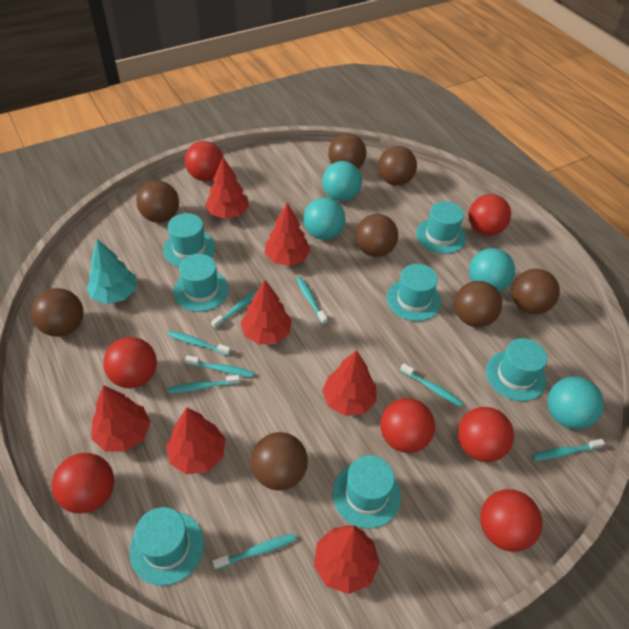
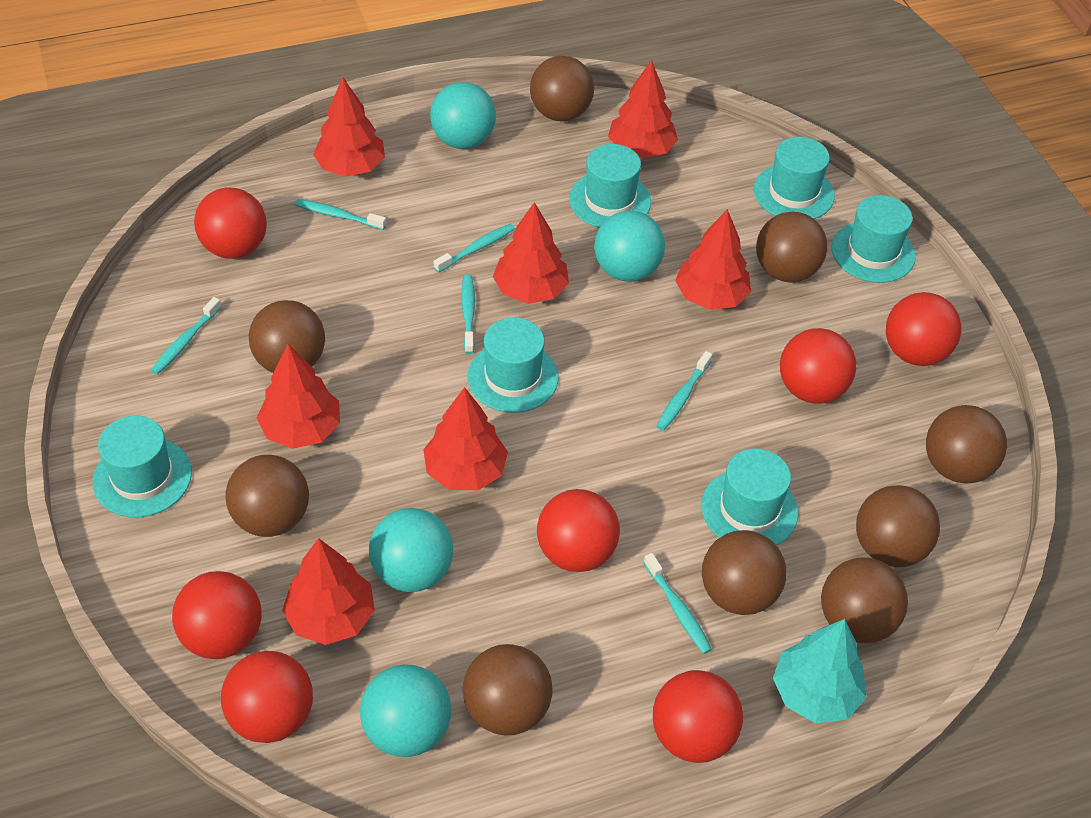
brown ball: [31,288,83,337] [136,181,179,223] [251,432,308,491] [328,133,366,169] [355,214,398,257] [378,146,417,186] [454,281,502,327] [512,269,560,314] = 8 -> [225,455,309,537] [249,300,325,373] [463,644,552,736] [530,56,594,122] [702,530,786,615] [756,212,827,283] [821,558,908,643] [856,485,940,567] [926,405,1007,484] = 9
turquoise hat: [129,507,204,586] [163,213,215,267] [173,254,229,312] [332,455,401,528] [387,264,441,321] [416,201,466,254] [486,338,547,401] = 7 -> [93,416,192,517] [468,317,559,413] [569,144,651,228] [701,448,798,545] [754,137,835,219] [831,195,916,283] = 6
turquoise toothbrush: [168,331,231,356] [168,375,240,393] [185,355,254,377] [211,289,258,329] [212,534,296,570] [296,277,327,325] [400,363,464,407] [532,439,605,461] = 8 -> [151,297,222,375] [295,199,386,230] [434,223,515,273] [461,275,475,354] [643,553,712,654] [656,351,712,431] = 6

